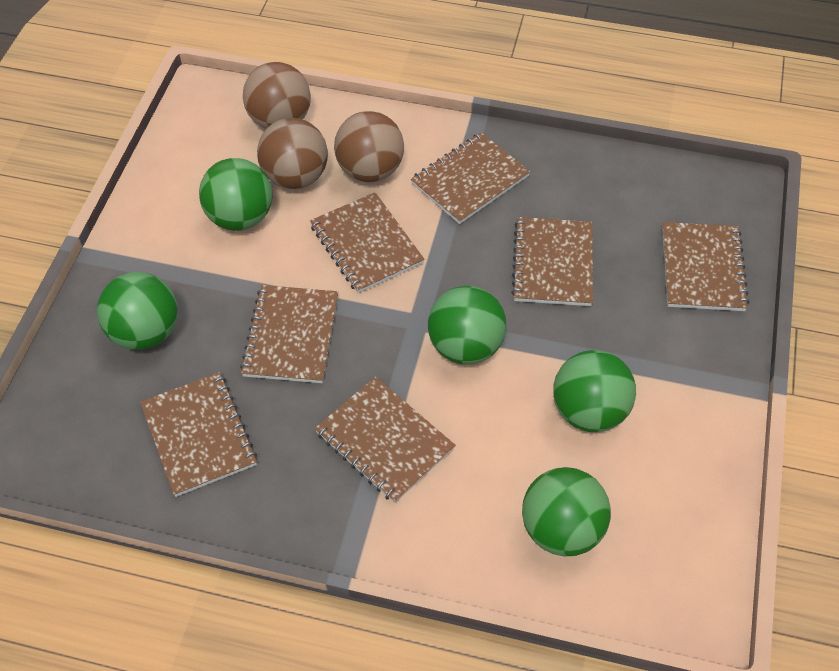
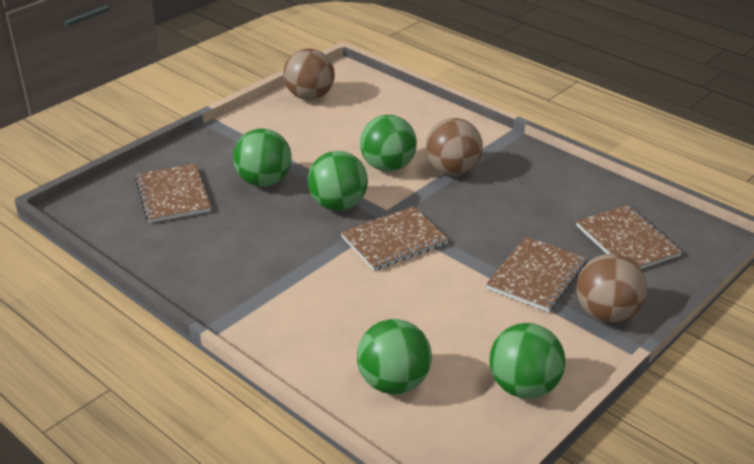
brown notebook: [140,372,257,497] [240,285,338,383] [310,192,425,293] [315,377,455,503] [411,132,531,224] [511,217,593,306] [662,222,749,311] = 7 -> [135,164,211,223] [341,206,449,271] [486,237,587,312] [576,205,682,269] = 4

